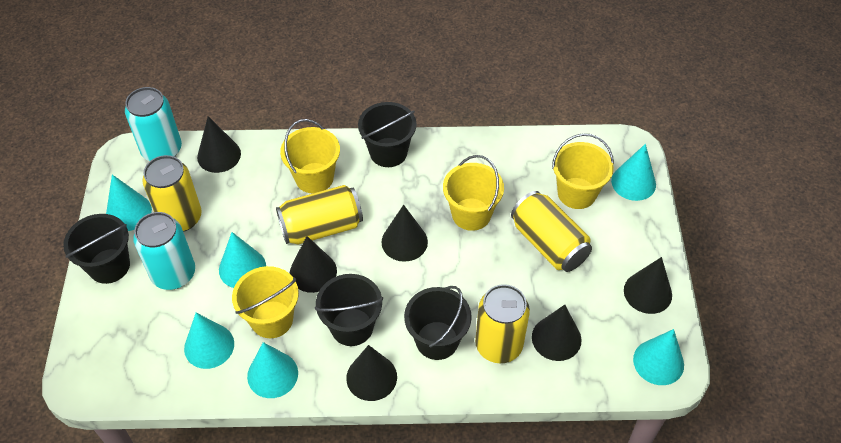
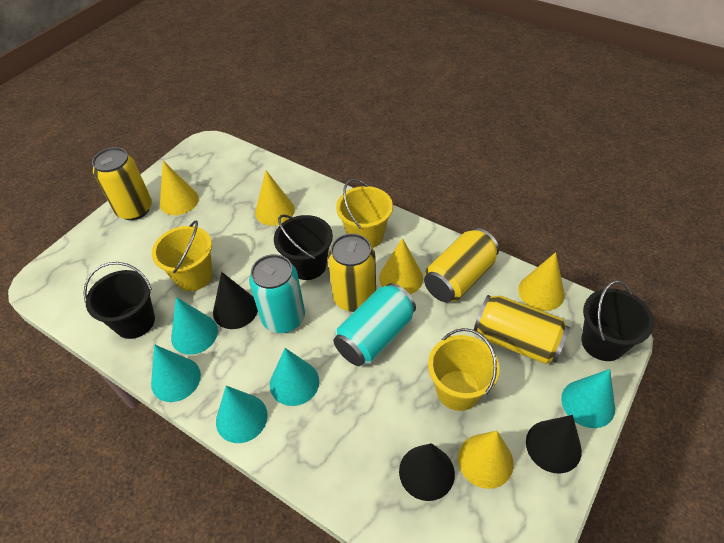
black bucket: [63,214,130,284] [315,274,383,346] [358,102,416,167] [404,286,472,360] = 4 -> [84,262,155,339] [274,214,333,280] [581,281,654,361] = 3
black cone: [197,116,241,173] [290,236,337,293] [346,345,397,401] [381,205,428,262] [532,305,582,361] [624,257,672,314] = 6 -> [213,272,258,329] [399,443,455,501] [526,415,582,474] = 3
turquoise cone: [106,175,152,231] [184,313,234,369] [219,232,266,288] [247,342,298,398] [611,144,656,201] [633,329,684,385] = 6 -> [151,344,201,402] [171,297,218,355] [216,386,268,443] [270,348,319,406] [561,369,615,428] = 5
yellow bucket: [232,266,299,338] [280,119,340,194] [443,155,504,231] [552,133,614,209] = 4 -> [152,220,213,291] [336,179,393,248] [428,328,499,411] = 3
yellow cone: none = 0 -> [160,161,199,215] [255,170,295,226] [379,238,423,294] [458,431,514,489] [518,252,565,311] = 5

